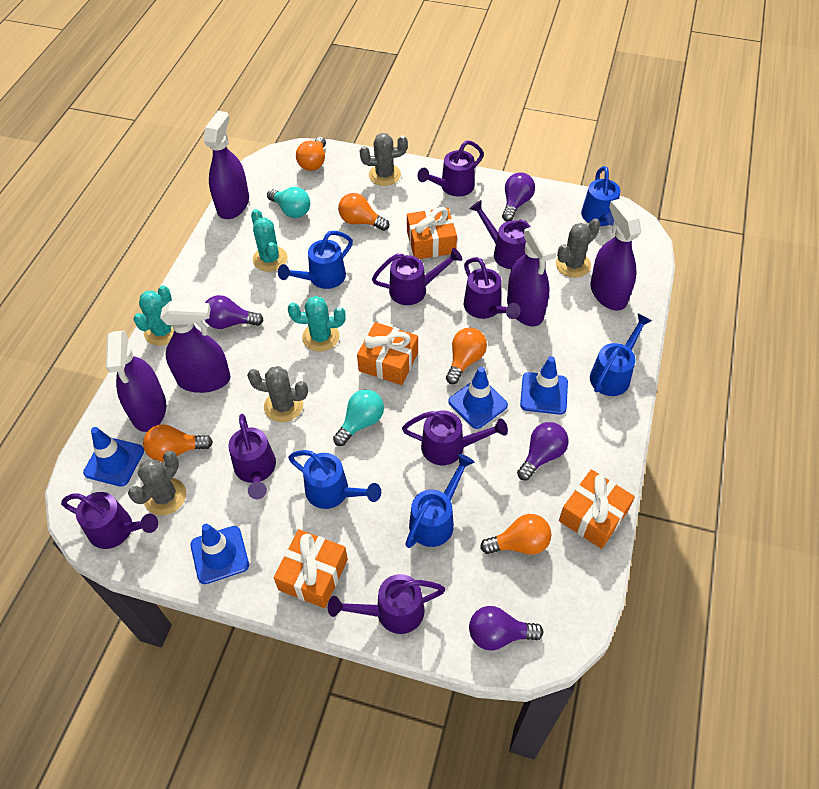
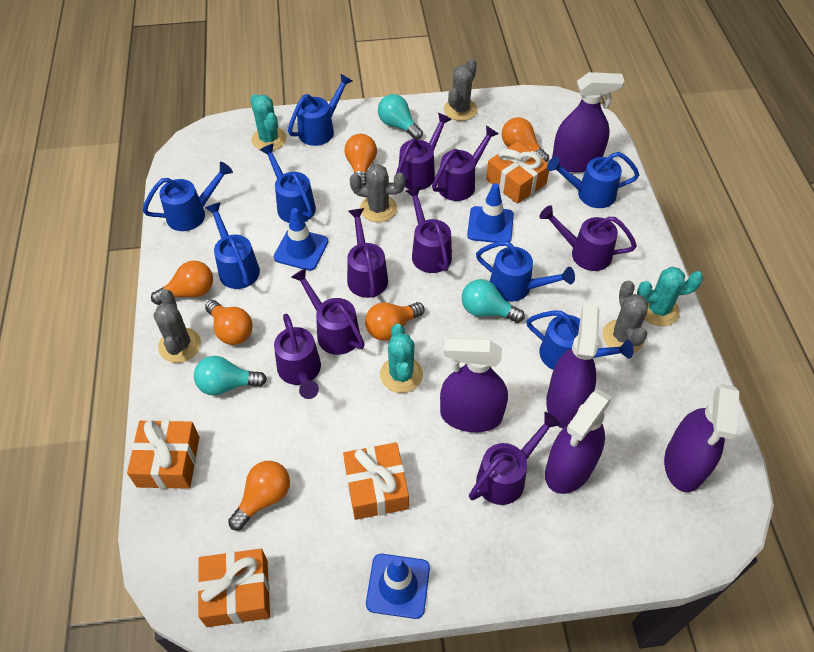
blue traffic cone: [83,427,144,487] [190,524,249,584] [448,367,508,429] [520,356,568,415] = 4 -> [273,208,328,271] [366,554,430,619] [467,183,514,243] = 3
blue watering can: [278,231,353,289] [288,450,381,509] [405,454,474,548] [581,166,620,226] [590,314,652,396] = 5 -> [143,162,233,231] [205,202,260,289] [260,143,316,223] [288,73,352,146] [476,241,575,302] [526,311,634,370] [547,152,639,208] = 7
orange light bulb: [143,424,213,462] [296,137,326,171] [338,193,389,231] [446,328,487,384] [480,514,551,555] = 5 -> [151,261,213,305] [205,300,253,345] [228,461,290,530] [344,134,377,186] [365,302,425,340] [502,117,549,162] = 6
purple light bulb: [205,295,264,329] [469,606,543,651] [502,173,535,221] [517,422,569,480] = 4 -> none = 0
turquoise light bulb: [267,187,310,218] [333,390,384,446] = 2 -> [194,356,267,396] [378,94,423,140] [462,279,525,323] = 3

